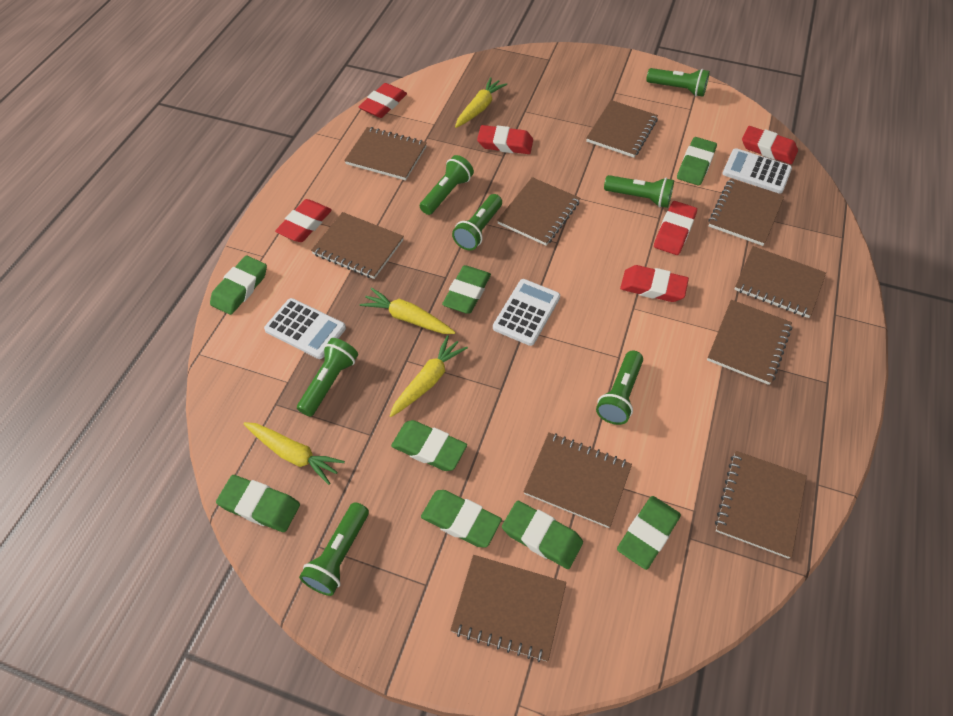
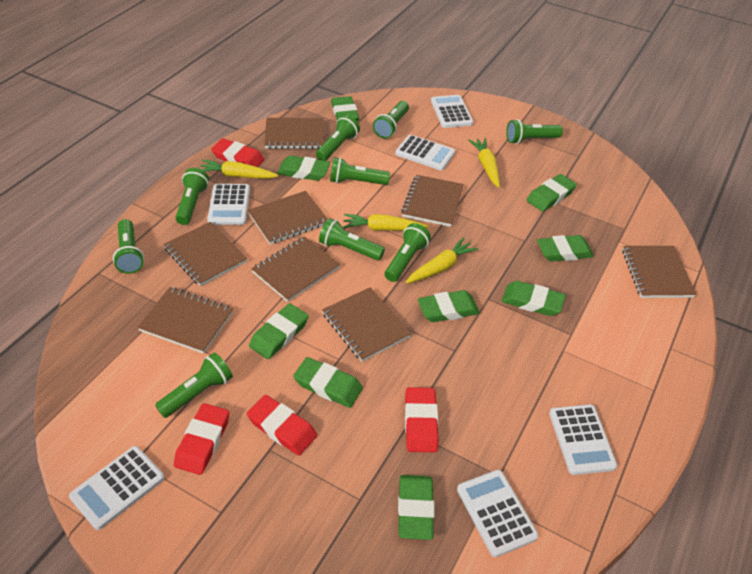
brown notebook: [311,212,404,279] [344,127,427,180] [450,555,566,662] [497,177,580,246] [524,432,632,528] [586,100,658,158] [707,300,792,385] [708,178,784,246] [715,451,807,559] [734,246,826,318] = 10 -> [137,287,233,354] [164,222,247,286] [248,191,327,244] [252,236,340,302] [264,118,324,149] [322,287,411,362] [401,175,464,227] [622,246,696,298] = 8
green eraser: [210,256,267,315] [216,475,300,532] [391,420,467,471] [421,490,502,548] [442,265,491,314] [502,501,583,569] [617,496,681,570] [677,137,717,186] = 8 -> [249,303,309,359] [277,156,330,181] [293,357,363,408] [331,96,359,121] [398,475,435,540] [418,290,480,322] [502,281,566,316] [527,174,577,212] [537,235,594,262] = 9
green flashlight: [297,338,358,417] [299,502,369,596] [420,155,474,215] [452,194,502,251] [596,351,643,425] [604,175,674,208] [646,68,710,97] = 7 -> [113,219,144,274] [155,352,233,418] [175,168,209,225] [316,115,360,161] [319,218,385,261] [330,157,390,185] [373,101,409,139] [385,223,431,282] [506,119,563,144] = 9
red eraser: [275,199,332,242] [359,83,407,118] [477,125,533,154] [620,265,689,302] [654,201,697,255] [742,126,798,164] = 6 -> [174,403,230,475] [211,138,264,167] [247,395,317,456] [405,387,439,452] = 4
white calculator: [264,298,346,359] [493,279,560,346] [722,148,792,194] = 3 -> [69,446,164,530] [207,184,250,225] [395,135,455,170] [431,95,473,128] [457,470,539,557] [549,404,617,475] = 6

